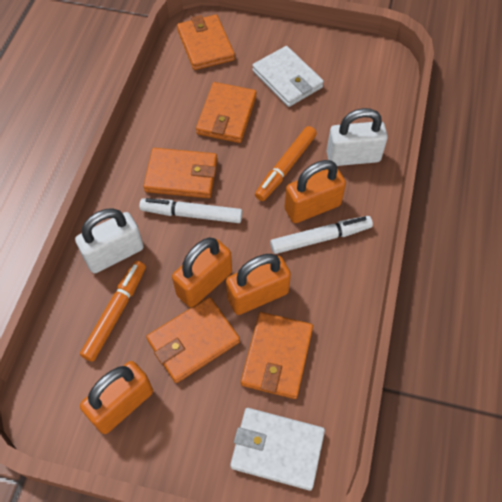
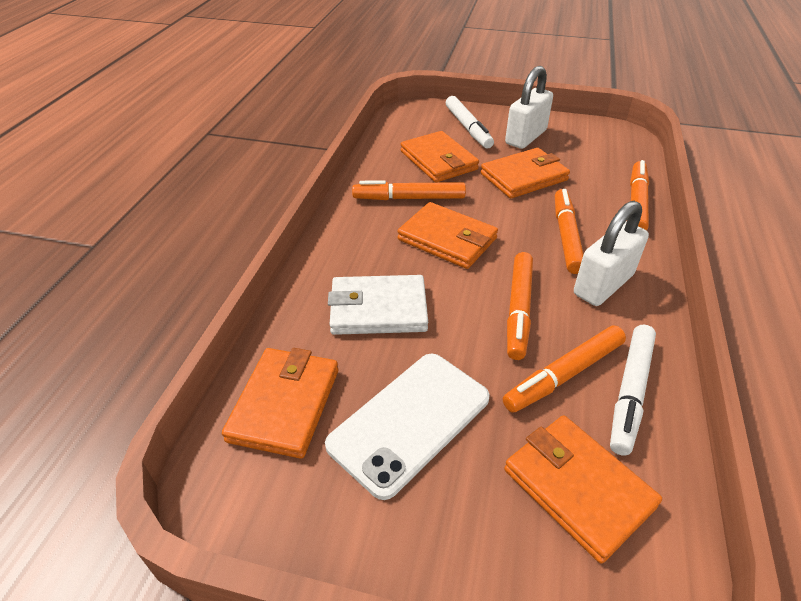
orange marker: [80,261,146,362] [255,126,317,201] = 2 -> [352,180,466,200] [503,325,626,413] [507,252,533,360] [555,189,584,274] [630,160,649,231] = 5
orange padlock: [80,361,153,434] [172,238,232,307] [226,254,291,315] [285,160,346,223] = 4 -> none = 0
white phone: none = 0 -> [325,353,490,500] = 1
white wallet: [230,408,325,491] [252,46,324,107] = 2 -> [328,275,428,335] = 1

